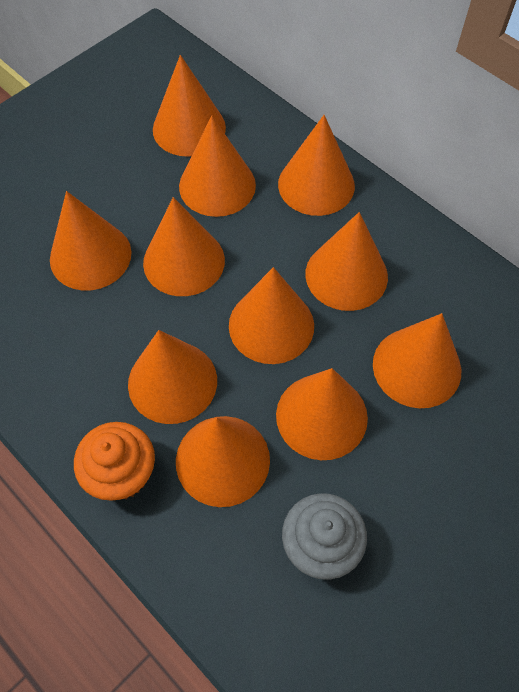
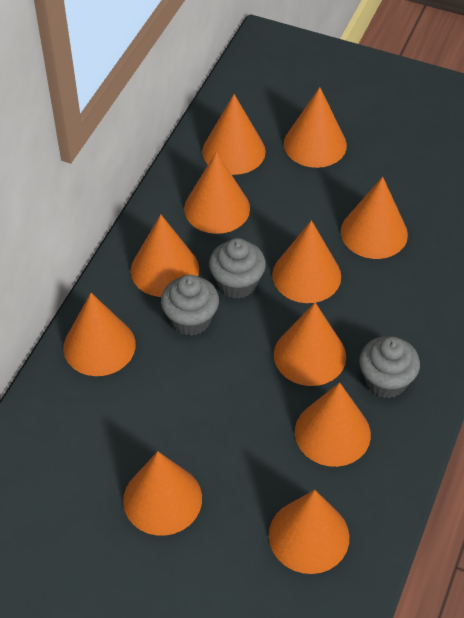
grey cupcake: [282,493,367,580] = 1 -> [161,275,219,336] [209,238,266,299] [359,336,420,398] = 3
orange cupcake: [74,422,155,501] = 1 -> none = 0

